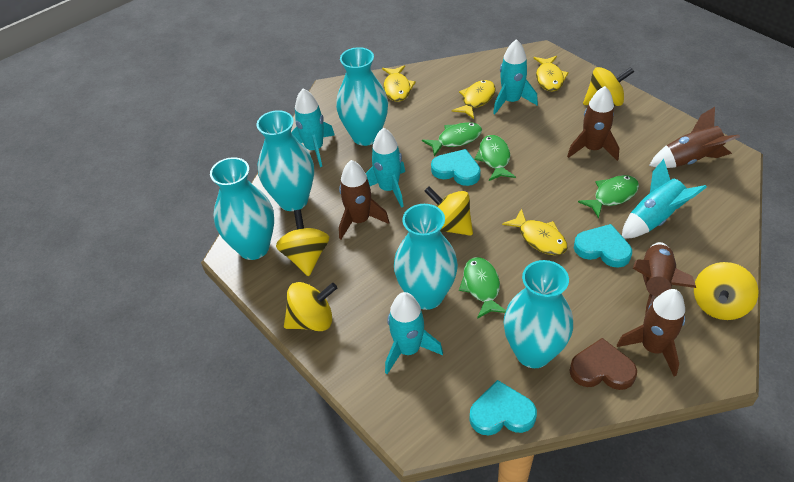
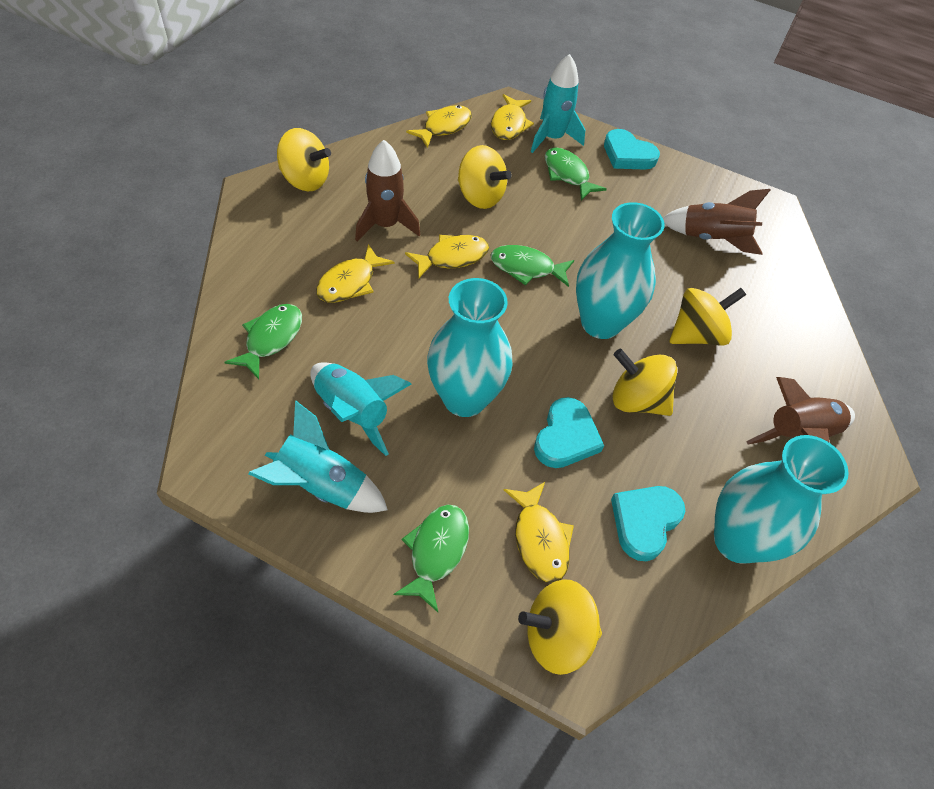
brown heart: [569,338,637,390] = 1 -> none = 0
brown rocket: [339,160,389,239] [567,86,619,161] [617,289,685,376] [633,242,696,315] [649,107,740,168] = 5 -> [355,140,421,241] [663,189,771,255] [746,377,855,444] = 3
turquoise rocket: [291,88,335,167] [366,128,405,208] [385,292,443,374] [493,39,538,114] [622,159,707,239] = 5 -> [248,401,388,513] [310,362,411,456] [531,54,585,153] = 3
turquoise vase: [210,157,274,260] [257,110,314,211] [336,47,388,146] [394,204,458,310] [503,260,573,368] = 5 -> [427,278,512,417] [576,202,665,339] [714,435,849,564] = 3
yellow fish: [382,65,416,102] [452,80,496,119] [502,208,567,255] [533,56,569,91] = 4 -> [316,244,395,303] [405,235,489,278] [406,105,472,148] [491,94,534,140] [504,482,574,583] = 5

